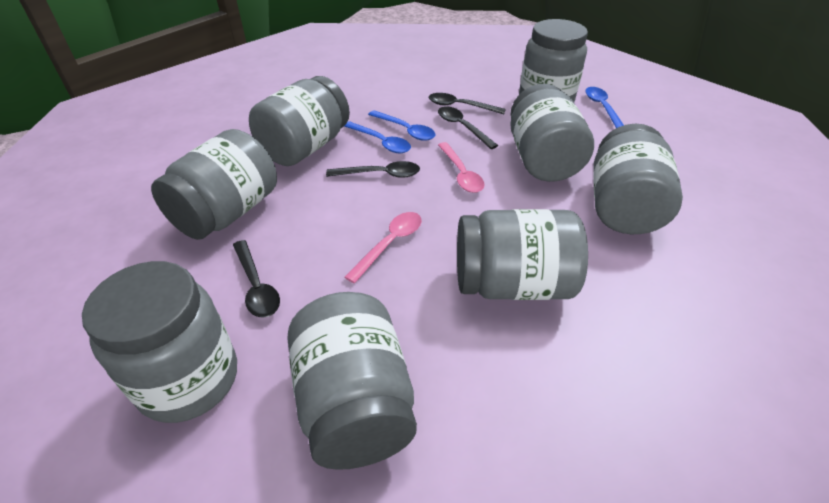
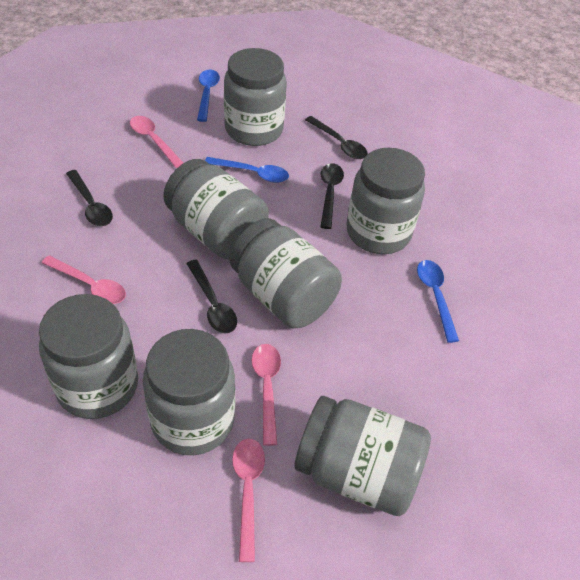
grey jar: [82,261,237,423] [151,129,277,240] [249,76,350,166] [287,292,417,470] [457,209,588,300] [510,84,594,182] [519,19,588,102] [593,124,683,234] = 8 -> [39,294,138,419] [143,329,235,455] [163,159,269,259] [224,48,287,146] [229,218,342,328] [294,396,431,516] [347,148,425,254] = 7
pink spoon: [345,212,422,283] [438,142,485,193] = 2 -> [42,255,126,304] [130,116,183,168] [232,439,265,562] [252,344,281,446] = 4

